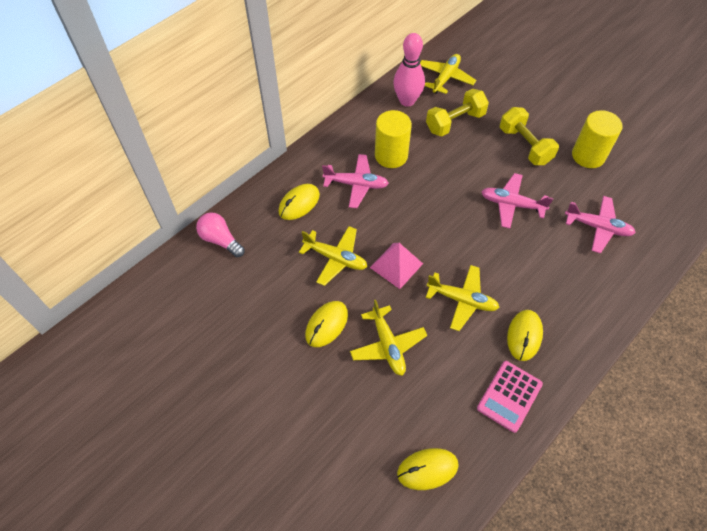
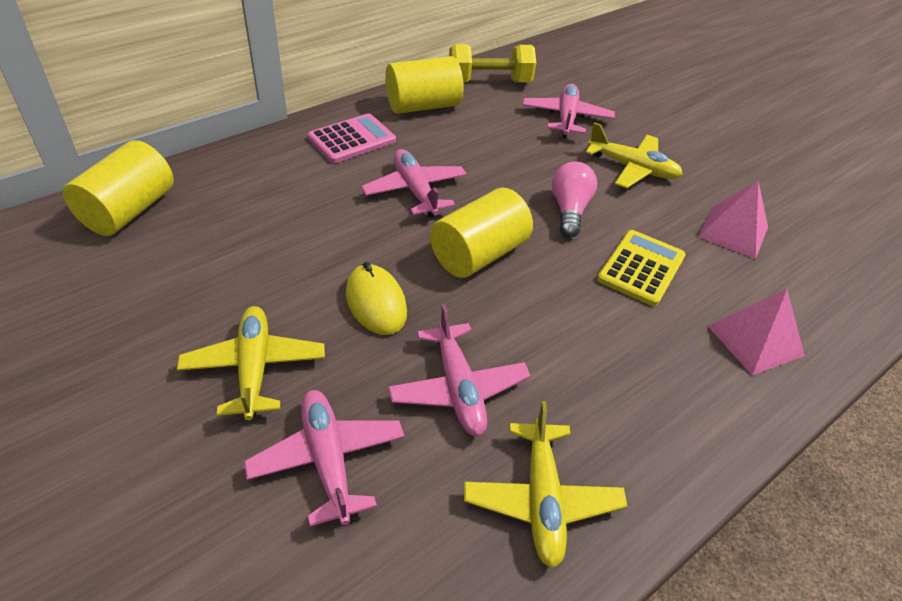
pink bowling pin: [393,33,425,107] = 1 -> none = 0
pink plane: [322,154,389,208] [481,173,553,229] [565,196,636,254] = 3 -> [244,390,405,527] [361,149,467,217] [388,304,531,436] [523,84,615,138] = 4
pink pyramid: [370,243,423,289] = 1 -> [698,181,768,259] [708,289,805,375] = 2
yellow calculator: none = 0 -> [597,230,686,306] = 1
yellow cylinder: [375,110,412,168] [572,110,623,168] = 2 -> [63,140,174,236] [385,56,463,114] [430,188,533,278] = 3
yellow dumbbell: [426,89,489,137] [500,107,559,165] = 2 -> [449,44,536,82] = 1
yellow mouse: [278,184,320,220] [305,301,348,347] [397,448,459,490] [507,310,543,361] = 4 -> [346,262,407,335] = 1
yellow plane: [299,226,367,286] [350,300,427,376] [420,54,476,94] [426,265,500,331] = 4 -> [177,306,325,420] [464,401,627,568] [585,122,683,188] = 3

